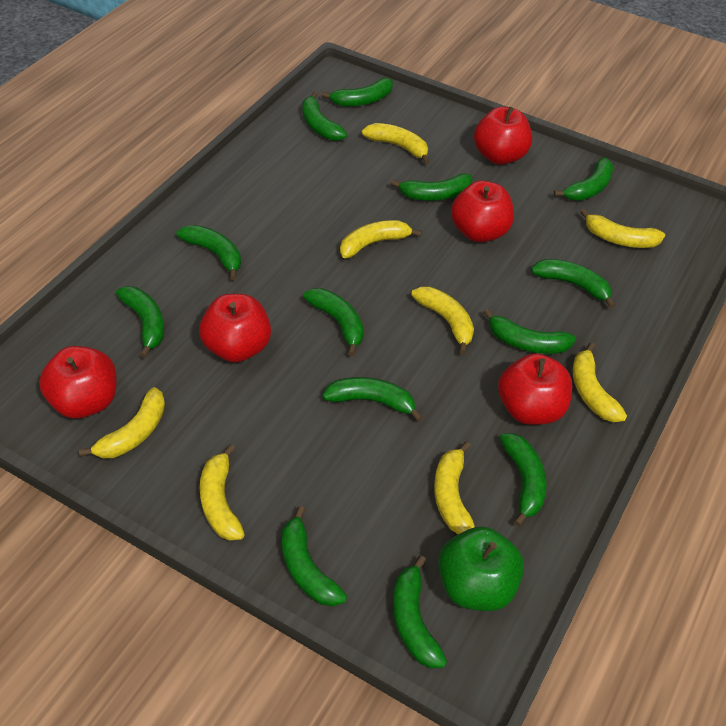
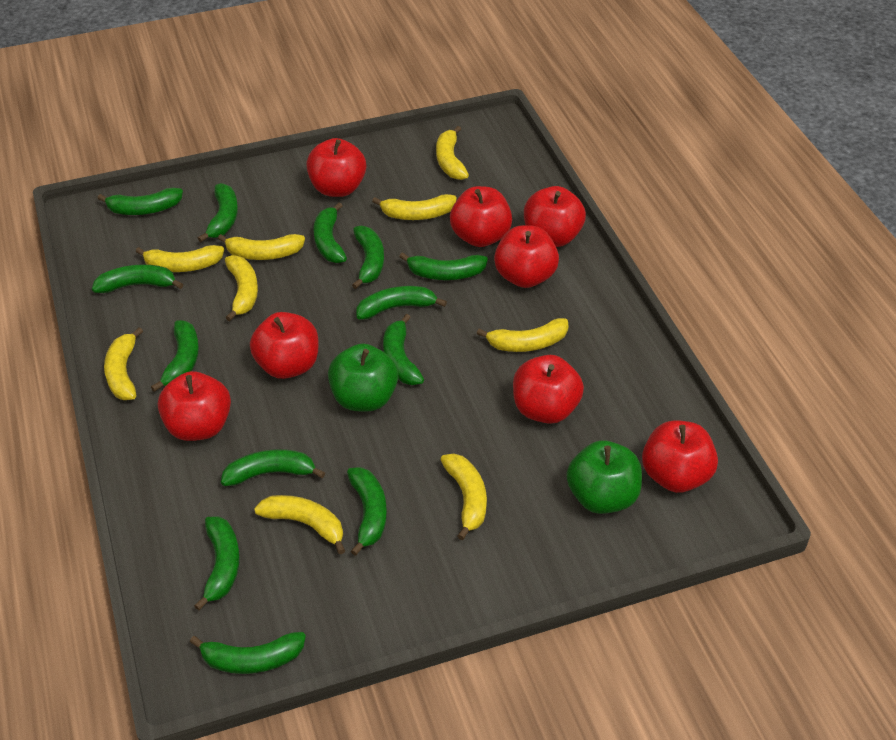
green apple: [438,527,524,611] = 1 -> [328,343,399,411] [567,440,642,514] = 2
red apple: [39,346,117,419] [199,294,271,362] [451,181,514,242] [474,107,532,165] [498,353,572,425] = 5 -> [158,371,231,441] [250,312,318,379] [306,138,366,197] [450,186,512,247] [494,225,559,288] [513,355,584,424] [524,186,586,247] [642,420,718,493] = 8
yellow banana: [79,387,165,458] [200,444,245,541] [340,220,422,258] [362,123,430,164] [411,287,474,354] [434,441,475,534] [573,342,627,422] [580,209,665,248] = 8 -> [104,327,143,400] [136,245,224,272] [218,234,305,260] [225,255,258,321] [254,495,345,554] [372,194,457,220] [436,126,469,180] [440,453,487,540] [477,318,569,352] = 9

